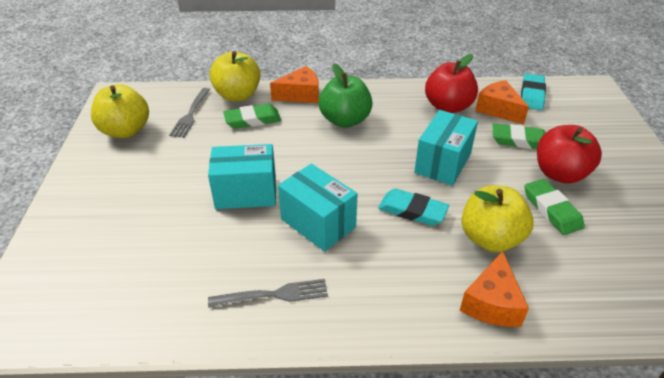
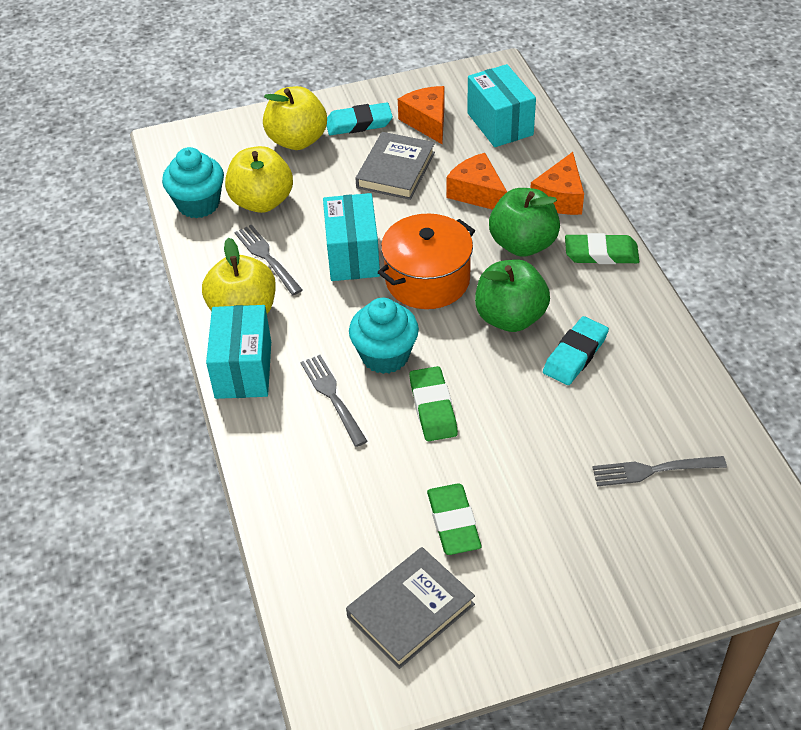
green apple: [319,63,373,128] = 1 -> [475,260,550,332] [489,188,560,257] = 2
grey book: none = 0 -> [346,547,475,669] [355,132,435,200] = 2
grey fork: [169,88,210,138] [208,279,328,308] = 2 -> [235,224,302,295] [301,355,368,447] [592,456,727,486] = 3
orange pot: none = 0 -> [378,214,475,309] = 1
red apple: [425,54,478,113] [537,125,602,184] = 2 -> none = 0
turquoise cupcake: none = 0 -> [162,147,224,218] [349,298,419,374] = 2

